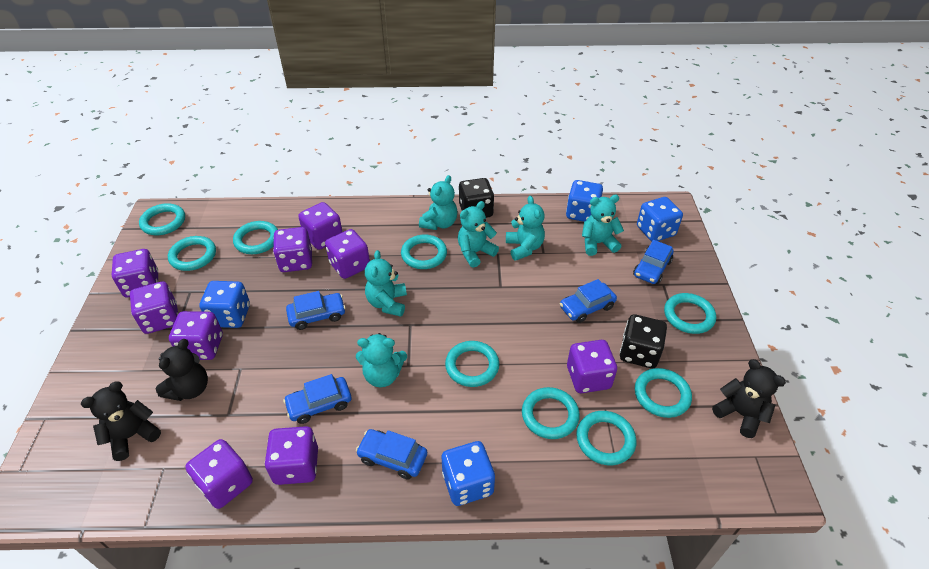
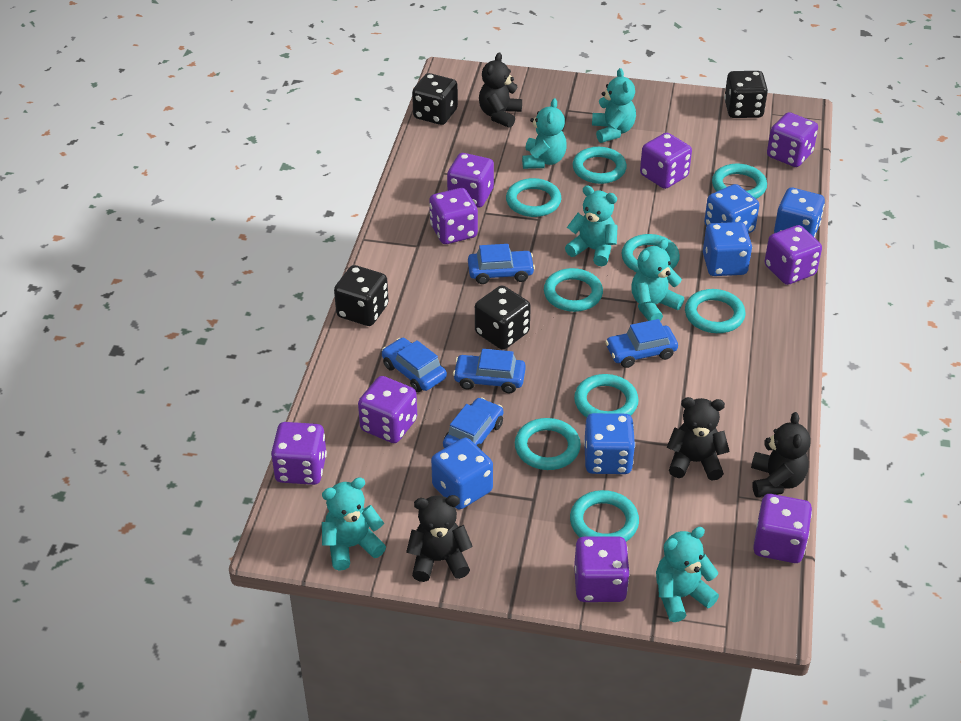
black dice: [459,178,494,218] [620,314,667,368] = 2 -> [334,265,389,326] [412,73,458,125] [475,285,531,350] [724,71,768,118] = 4
black teddy bear: [81,381,161,461] [156,339,208,401] [712,359,786,438] = 3 -> [406,495,473,582] [479,52,522,128] [666,397,730,481] [751,412,811,497] = 4
blue dice: [199,281,250,328] [442,441,495,506] [566,180,603,222] [637,197,683,241] = 4 -> [431,438,493,510] [584,413,635,474] [703,222,752,276] [704,184,759,234] [774,188,825,238] = 5

